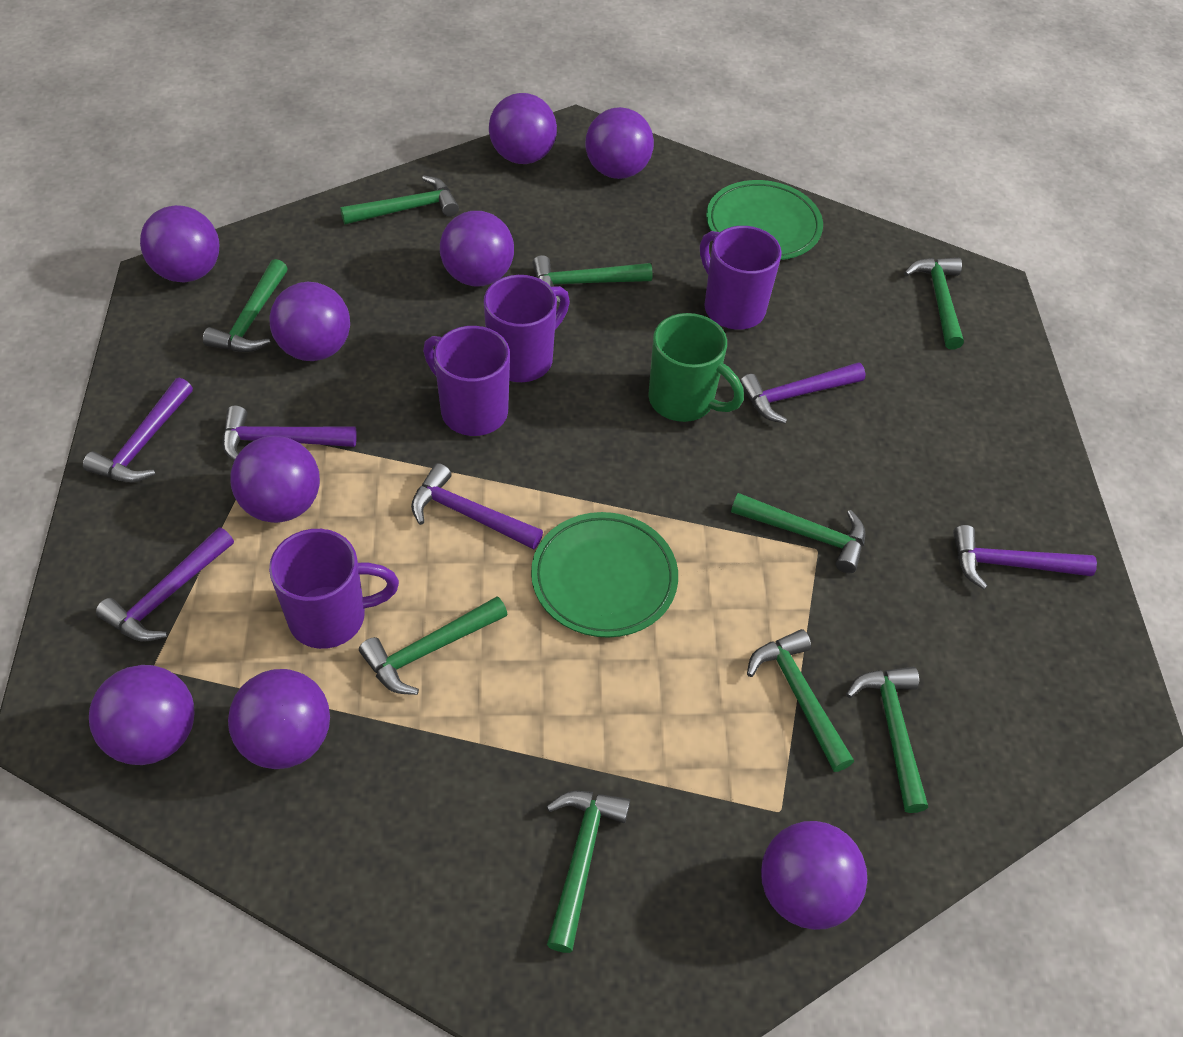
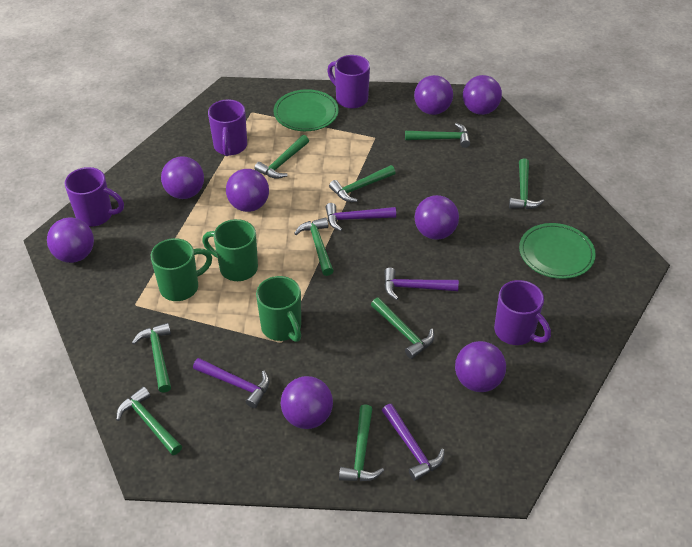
green mug: [648,313,744,422] = 1 -> [151,238,212,301] [202,219,258,281] [256,276,301,342] = 3
purple ball: [89,665,194,765] [140,205,219,283] [228,669,330,769] [230,436,320,523] [269,282,350,361] [440,211,514,286] [489,93,557,164] [585,107,654,179] [761,821,867,930] = 9 -> [47,217,94,263] [161,157,204,199] [226,169,269,212] [281,376,333,429] [414,75,453,115] [415,195,459,240] [455,341,506,392] [463,75,502,115] = 8
purple hammer: [83,378,193,483] [96,527,234,641] [222,405,357,460] [411,463,543,550] [740,362,866,424] [953,525,1097,589] = 6 -> [193,358,270,408] [326,203,396,231] [382,404,445,481] [384,268,459,300] = 4

